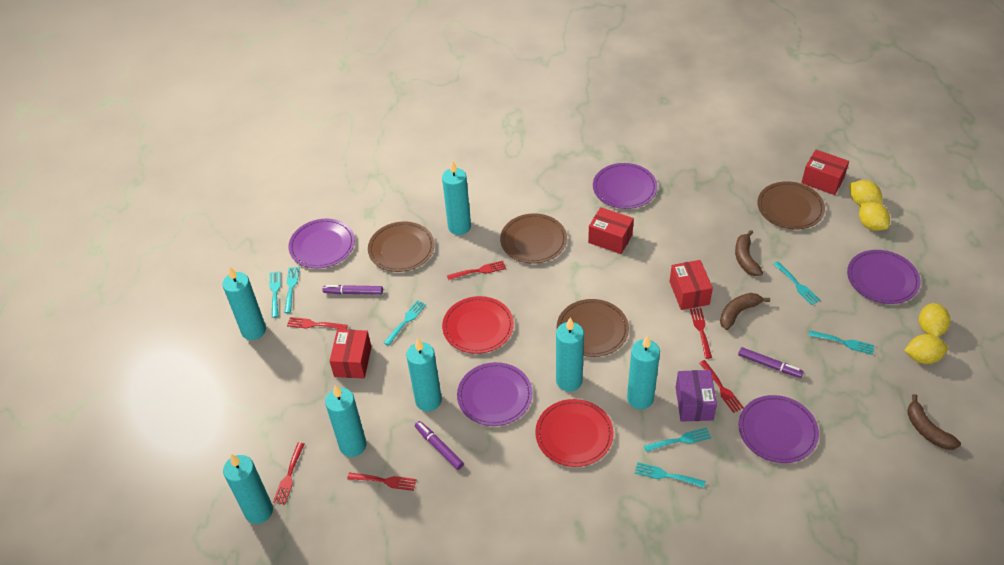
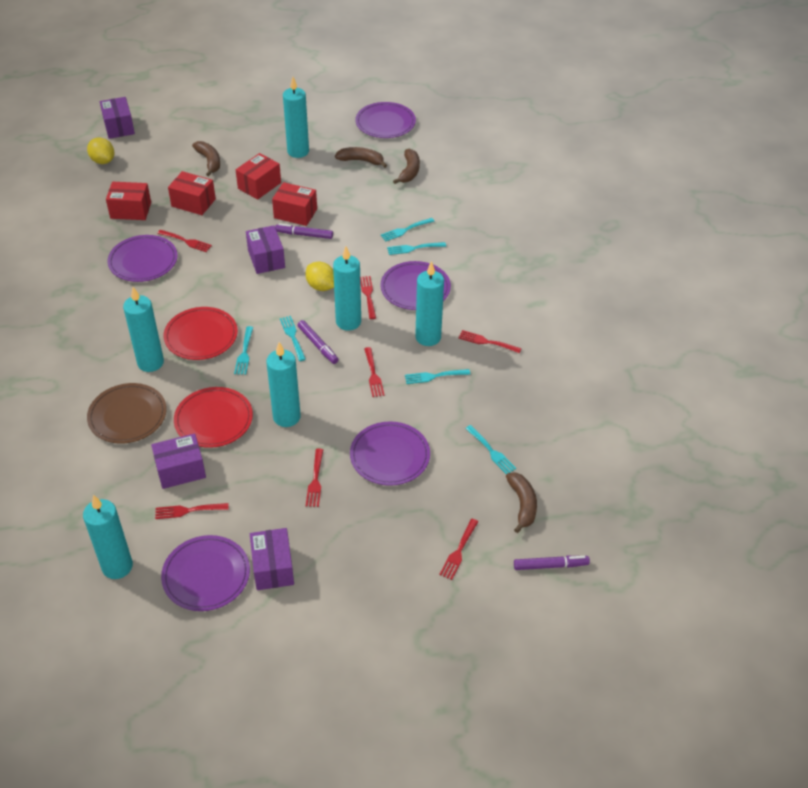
brown banana: [720,293,770,330] [735,230,763,276] [907,394,961,450] = 3 -> [192,141,220,176] [335,147,387,168] [393,149,420,184] [506,472,537,533] = 4
brown plate: [368,222,435,272] [500,213,567,264] [557,299,629,357] [758,181,825,230] = 4 -> [87,383,167,443] = 1
purple box: [676,370,717,422] = 1 -> [100,97,135,139] [151,433,206,489] [246,225,285,274] [250,528,294,590] = 4
red fork: [273,442,304,505] [287,317,348,330] [347,473,416,491] [447,261,506,280] [690,308,712,359] [699,360,744,413] = 6 -> [155,503,229,519] [157,230,212,252] [306,448,323,507] [360,276,376,319] [364,347,384,397] [439,519,478,580] [459,330,522,353] = 7
turquoise candle: [222,267,266,340] [223,454,273,524] [325,385,367,457] [406,338,442,412] [442,160,471,235] [556,318,584,392] [627,335,660,409] = 7 -> [83,495,133,579] [123,287,164,372] [266,342,301,427] [283,77,309,158] [333,246,361,331] [415,261,444,346] = 6
turquoise fork: [270,271,281,318] [284,267,299,313] [384,300,426,346] [635,462,706,488] [644,427,711,452] [773,262,820,305] [809,330,875,355] = 7 -> [234,326,253,375] [280,316,306,361] [380,218,435,242] [387,242,446,255] [405,369,470,384] [465,425,516,475] = 6
yellow lemon: [849,180,882,206] [859,202,890,231] [904,334,948,364] [919,303,950,337] = 4 -> [87,138,115,164] [305,262,334,291] = 2

